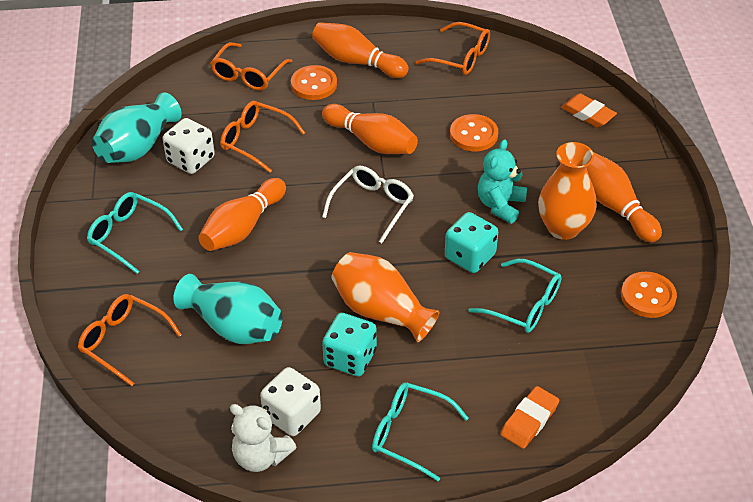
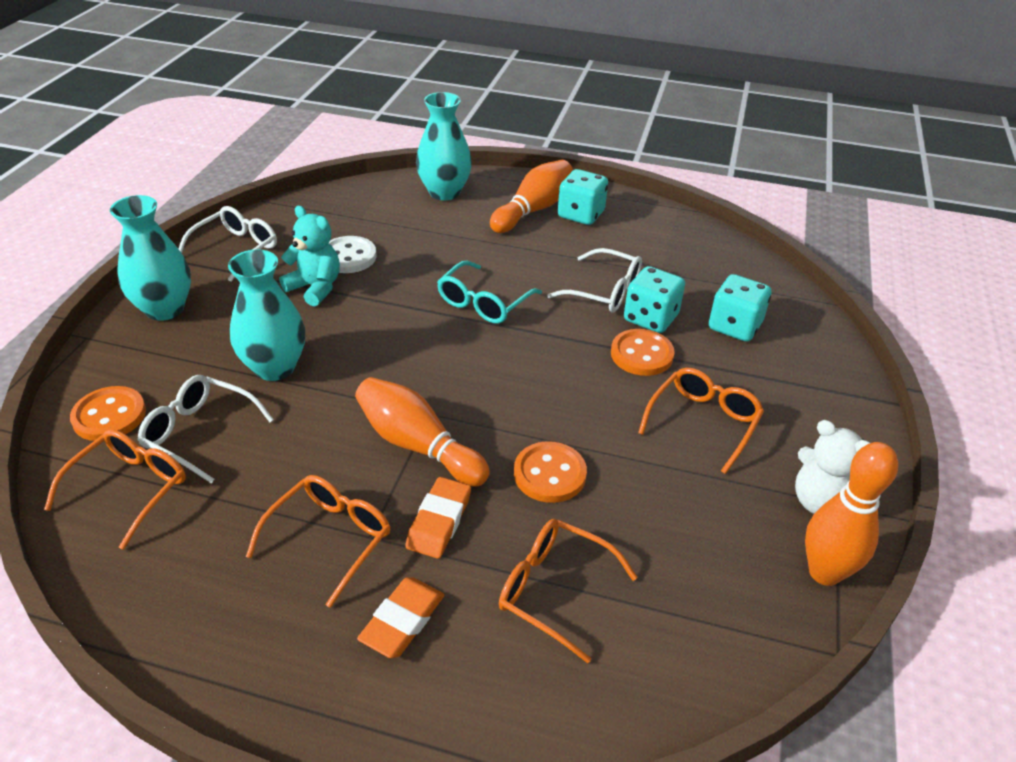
orange bowling pin: [198,178,286,251] [312,22,408,78] [322,104,418,154] [587,152,662,242] = 4 -> [355,377,490,487] [490,160,573,233] [805,442,898,586] = 3
orange vase: [331,252,440,342] [538,142,597,240] = 2 -> none = 0
turquoise dice: [322,313,377,376] [445,212,498,273] = 2 -> [558,169,608,225] [624,266,685,333] [709,274,771,342] = 3
turquoise glasses: [87,192,183,274] [372,382,469,481] [469,259,561,333] = 3 -> [437,261,542,324] = 1
turquoise vase: [92,92,182,163] [173,274,283,344] = 2 -> [110,195,191,321] [228,249,305,381] [416,92,472,200] = 3
white button: none = 0 -> [329,236,376,273] = 1
white dice: [163,118,215,174] [260,367,321,436] = 2 -> none = 0
white glasses: [322,166,414,243] = 1 -> [137,375,274,483] [179,206,277,282] [547,248,642,313] = 3

